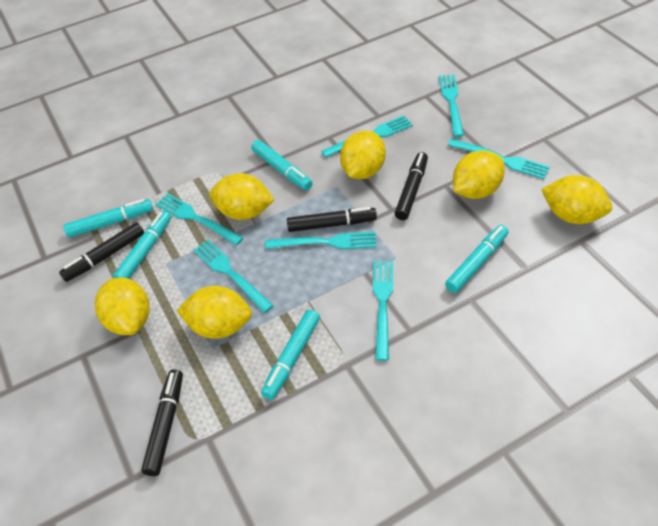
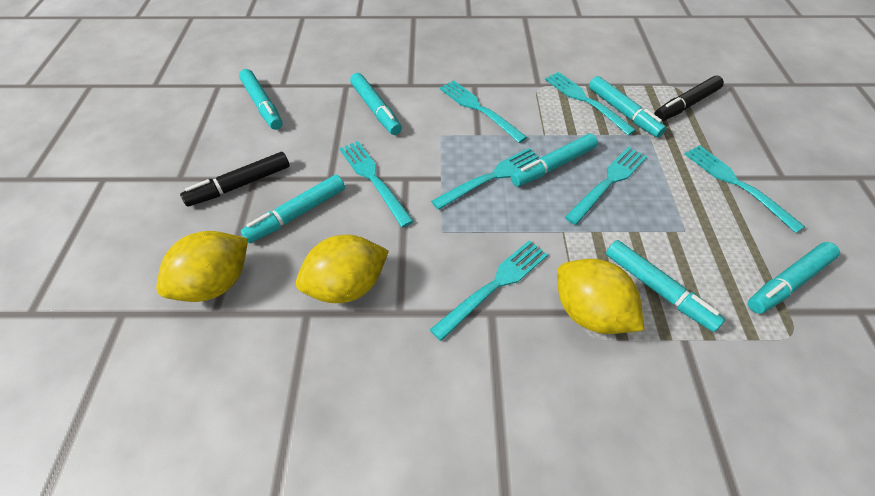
black marker: [59,222,144,282] [141,369,183,476] [287,207,377,232] [395,152,428,220] = 4 -> [180,152,290,207] [654,76,724,122] = 2
turquoise marker: [63,199,153,238] [113,211,171,279] [251,140,313,190] [261,309,320,400] [445,225,509,293] = 5 -> [239,69,283,130] [241,175,345,243] [350,73,402,135] [511,134,598,187] [589,76,667,138] [606,240,725,332] [748,242,840,314] = 7
yellow lemon: [95,277,150,335] [177,286,252,339] [209,173,274,220] [340,131,386,179] [453,150,505,199] [541,175,612,224] = 6 -> [156,231,248,302] [296,235,389,303] [557,259,644,334] = 3

